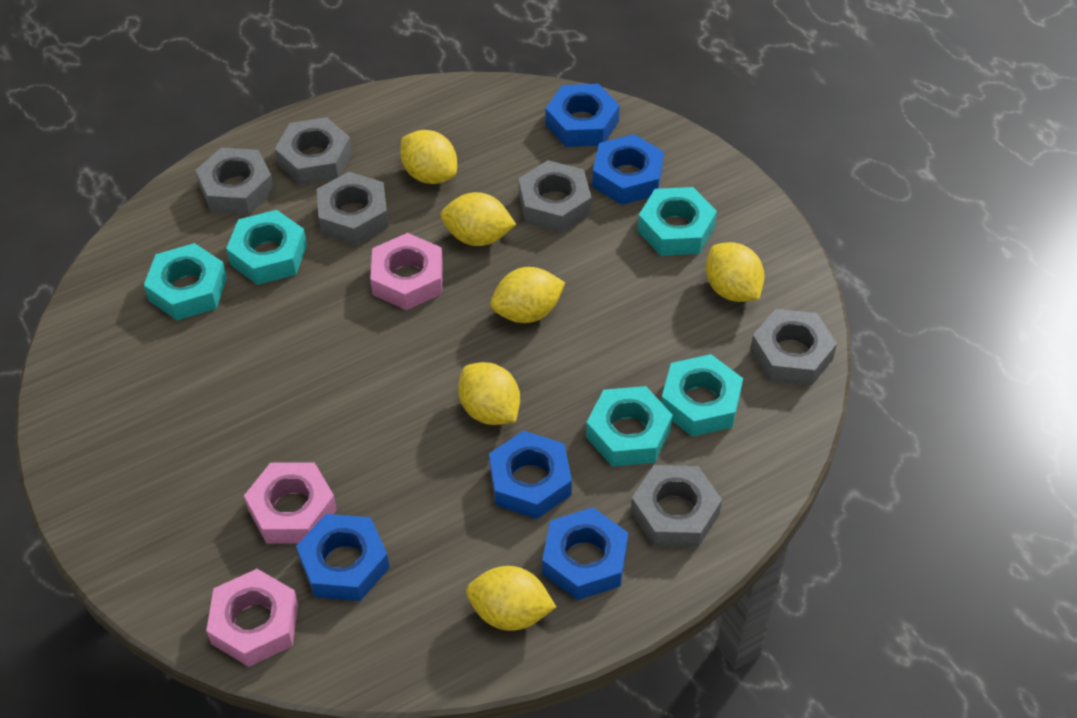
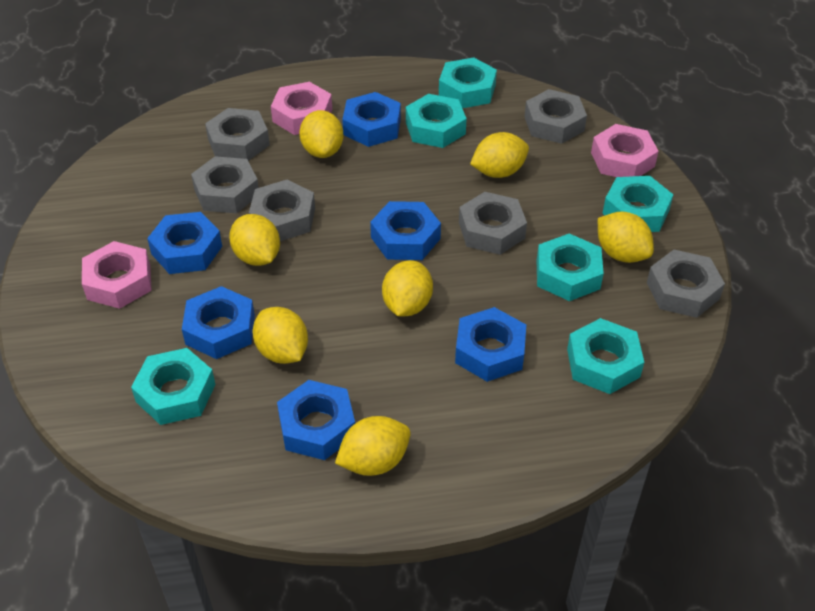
blue nut: [296,514,389,601] [489,430,572,519] [542,507,628,600] [546,84,620,147] [592,134,664,205] = 5 -> [147,212,222,274] [182,286,255,359] [277,380,355,460] [342,92,401,147] [370,201,441,260] [455,307,526,382] = 6
turquoise nut: [144,243,227,320] [226,210,307,285] [586,386,673,466] [638,187,717,256] [661,354,743,437] = 5 -> [131,348,216,425] [406,94,467,148] [439,57,497,108] [537,233,604,301] [567,318,644,394] [602,176,673,232] = 6
yellow lemon: [400,130,457,184] [440,192,516,246] [458,362,520,425] [466,566,556,631] [490,267,565,323] [706,242,764,302] = 6 -> [229,214,280,266] [253,307,308,364] [299,110,344,158] [335,416,411,476] [382,260,433,316] [470,132,529,178] [598,211,654,263] = 7

